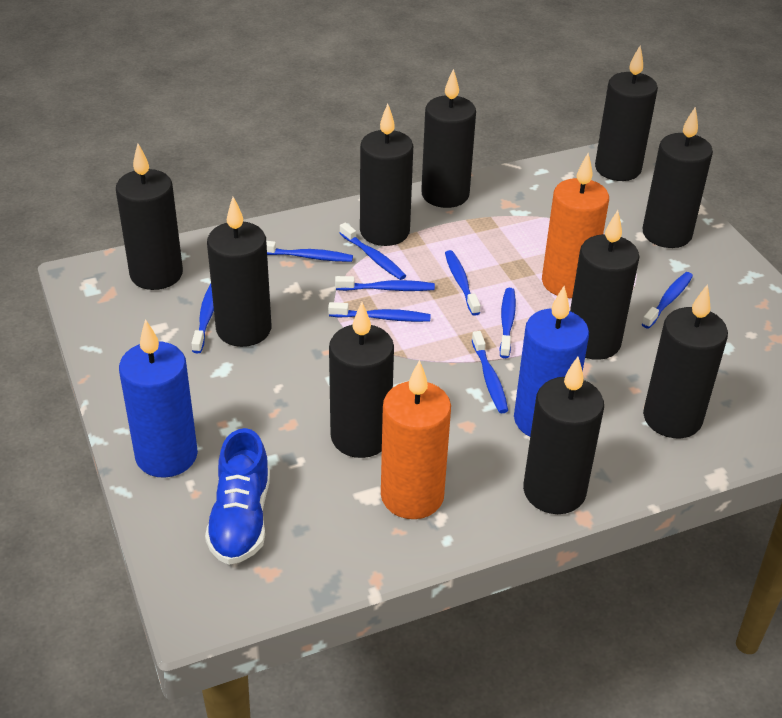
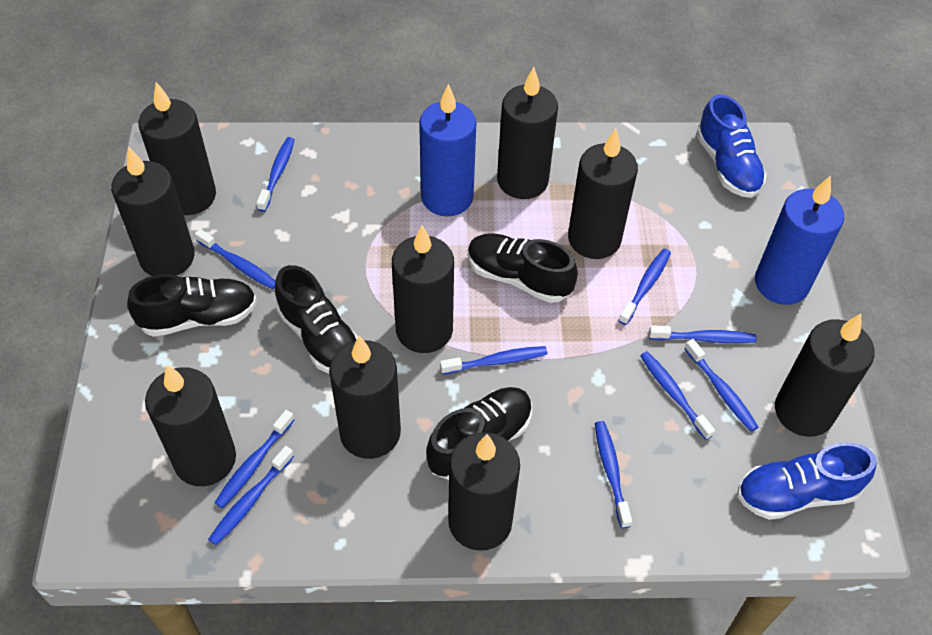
black candle: [116,144,183,290] [207,197,271,347] [329,302,394,458] [360,104,413,246] [421,68,476,208] [523,357,604,514] [570,210,639,360] [595,45,658,181] [643,106,713,248] [643,284,728,438] = 10 -> [111,146,195,276] [138,82,216,215] [145,365,236,486] [329,336,401,459] [392,225,454,353] [448,432,520,551] [497,67,558,199] [568,128,638,259] [775,314,875,437] = 9
black shoe: none = 0 -> [127,274,257,337] [275,265,358,374] [426,387,532,480] [468,233,578,303] = 4
blue shoe: [205,428,270,565] = 1 -> [696,94,766,198] [737,442,876,520] = 2
blue toothbrush: [192,283,214,353] [266,241,353,262] [328,302,431,322] [335,276,435,291] [339,223,406,280] [445,250,481,316] [472,331,508,413] [499,288,516,358] [642,272,693,329] = 9 -> [195,229,275,289] [208,446,294,545] [215,410,294,508] [257,137,295,212] [440,346,548,375] [595,421,632,528] [618,249,671,325] [640,351,715,440] [649,325,756,343] [684,339,758,432] = 10
orange candle: [381,360,451,519] [542,153,609,298] = 2 -> none = 0

